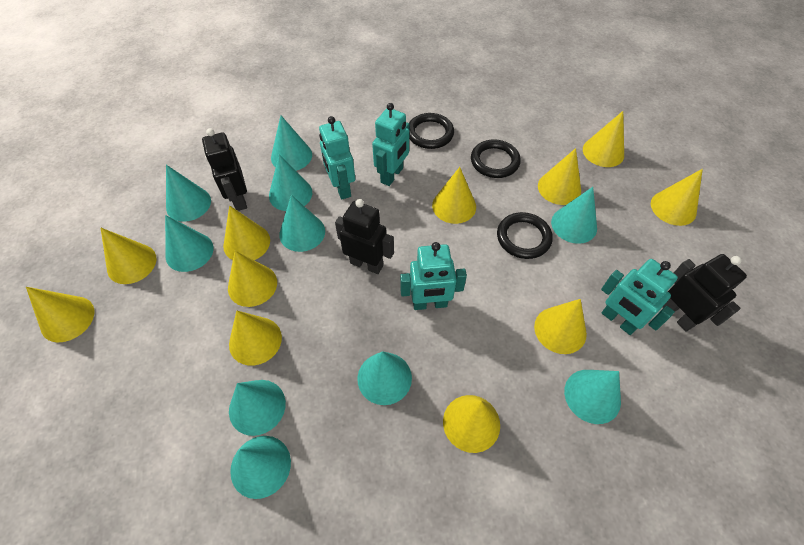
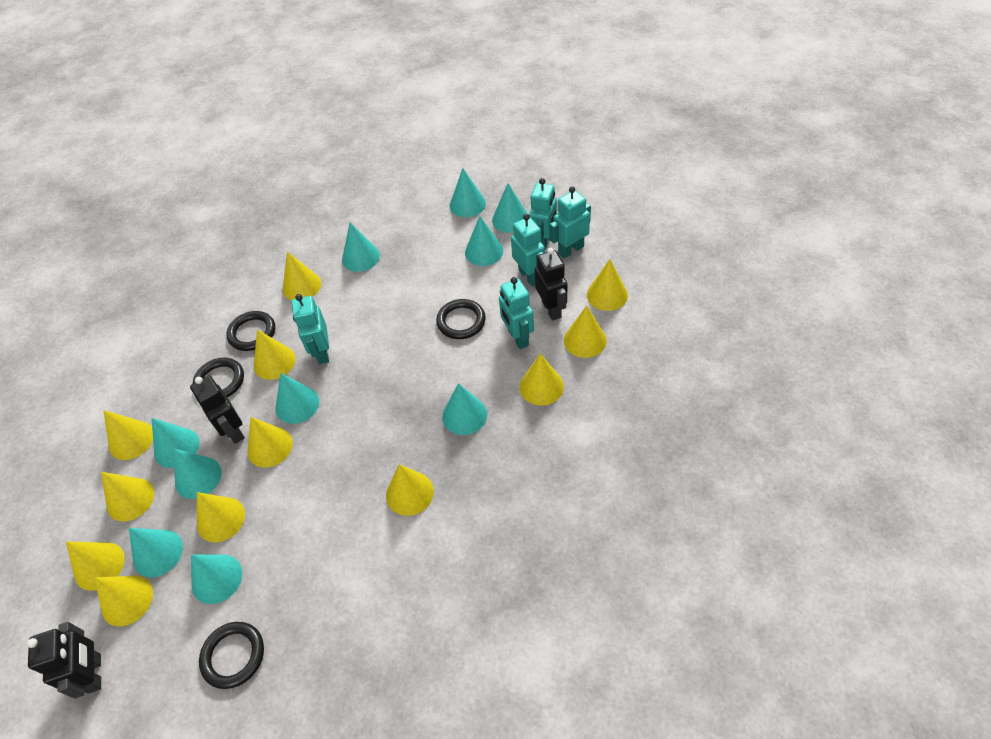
black ring: [409,113,454,149] [471,139,521,178] [497,212,553,259] = 3 -> [193,358,244,398] [199,622,264,689] [227,311,275,351] [436,299,486,339] = 4
turquoise robot: [319,116,355,199] [372,103,410,186] [400,242,467,310] [601,259,678,335] = 4 -> [292,294,329,364] [499,277,534,349] [511,214,545,287] [529,178,557,250] [550,187,591,258] = 5
yellow cone: [26,287,94,342] [101,228,156,284] [223,206,270,260] [228,251,277,307] [229,311,282,366] [432,167,476,224] [443,395,500,453] [534,299,587,354] [538,148,581,205] [583,111,624,167] [651,169,703,226] = 11 -> [66,541,125,591] [94,576,153,626] [101,472,154,522] [103,410,153,460] [197,492,245,542] [247,417,293,468] [254,329,296,380] [283,252,321,300] [386,464,434,516] [519,353,564,406] [564,306,607,358] [587,259,628,311] = 12

